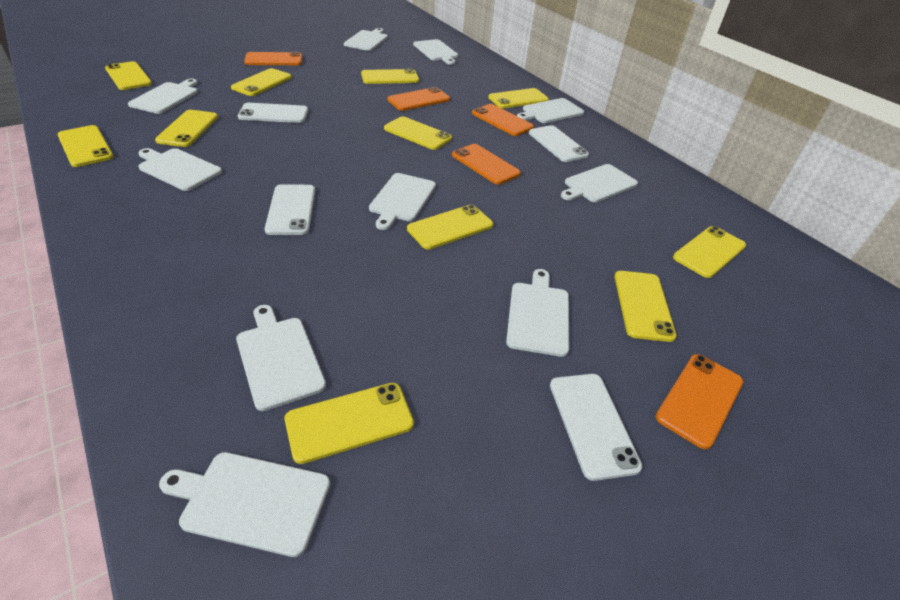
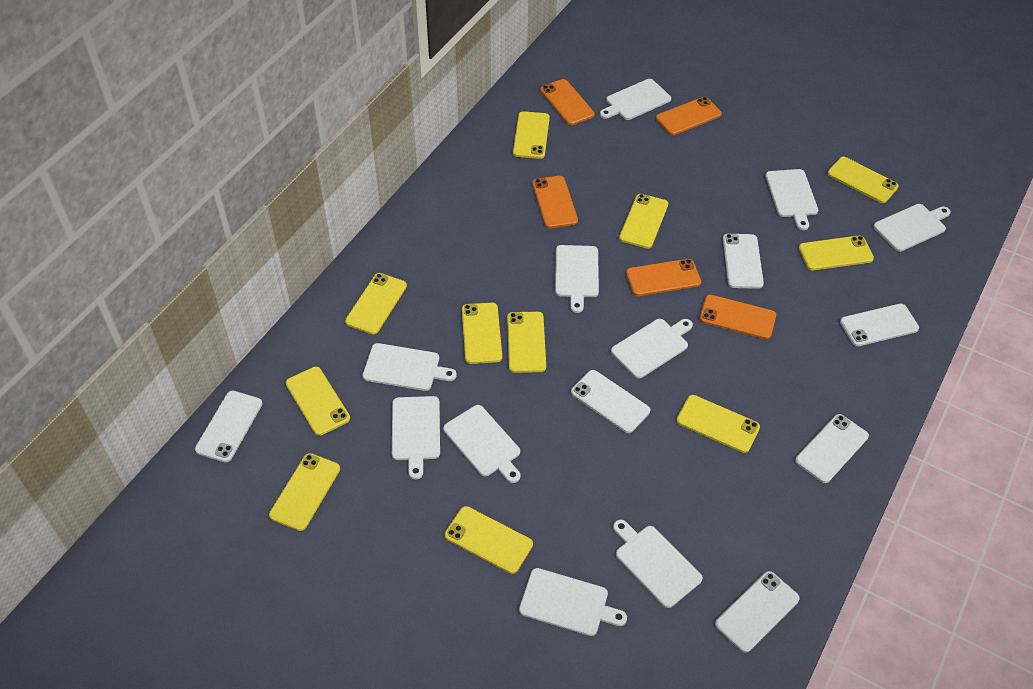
white phone: [238,103,308,123] [265,184,315,235] [529,125,589,162] [550,374,642,481] = 4 -> [195,391,262,462] [571,370,650,433] [715,571,800,653] [723,234,764,289] [795,414,869,483] [840,304,919,346] = 6

